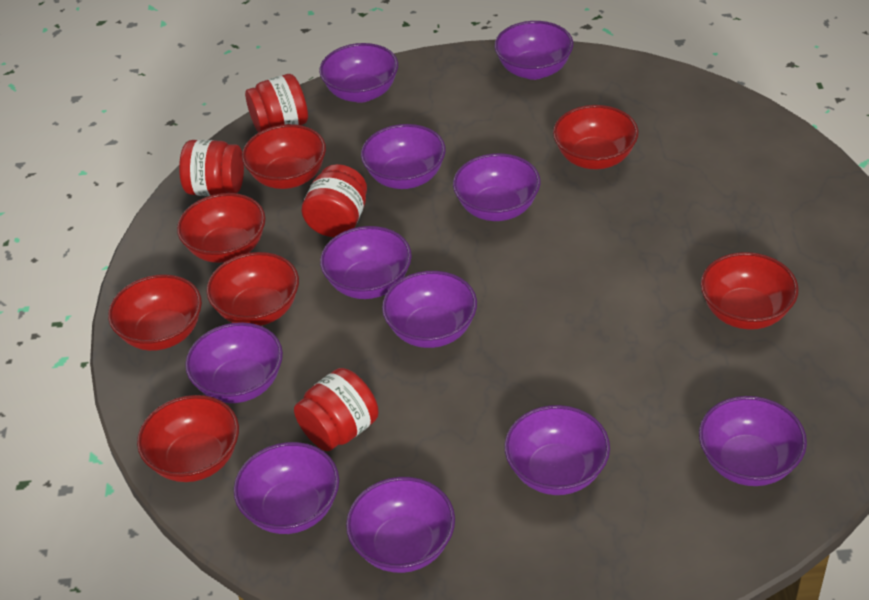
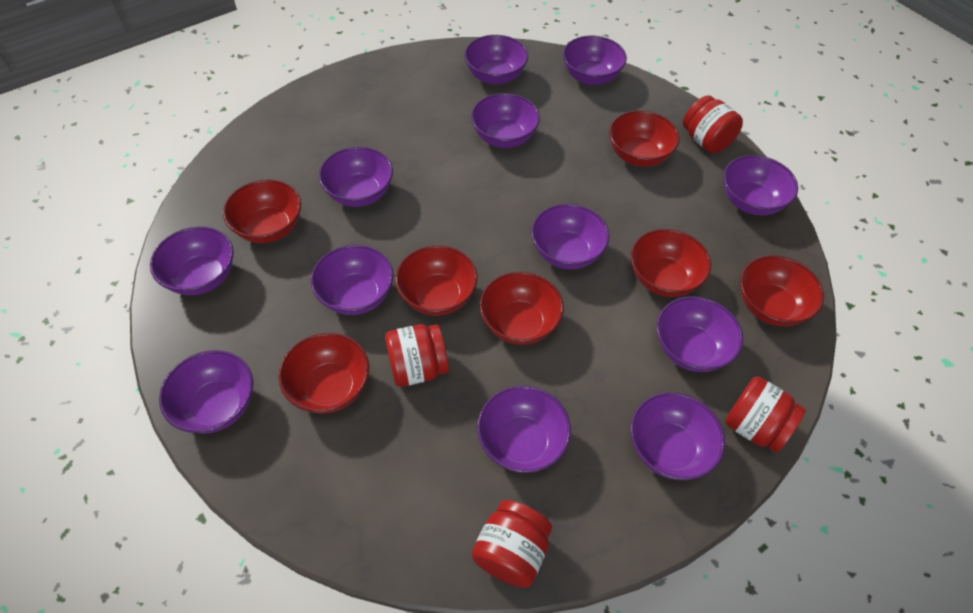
purple bowl: [185,322,283,403] [234,442,339,534] [319,43,398,103] [320,226,412,299] [346,477,455,573] [361,124,446,189] [382,271,477,348] [453,153,540,221] [494,21,574,80] [505,405,610,495] [699,396,807,486] = 11 -> [150,227,234,295] [159,350,253,434] [311,245,393,315] [319,147,393,207] [464,35,528,85] [471,93,540,148] [477,386,571,473] [531,204,609,269] [563,36,627,85] [630,392,725,480] [657,296,743,372] [723,155,798,216] = 12

